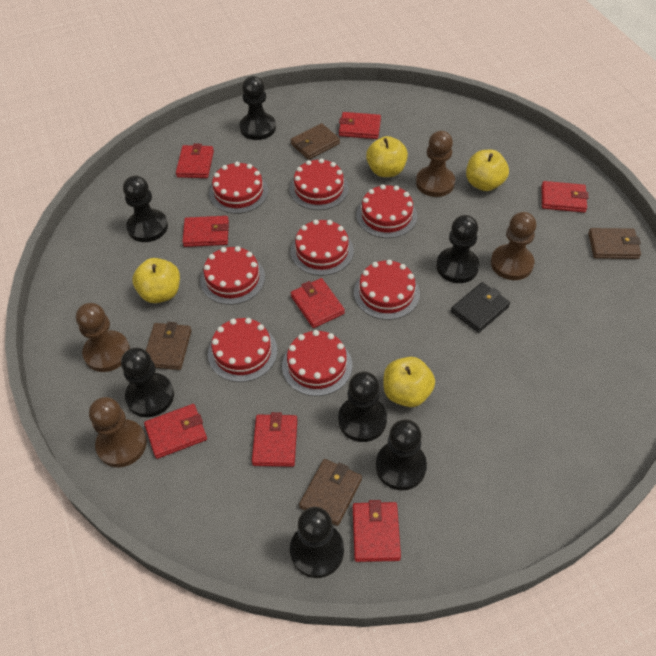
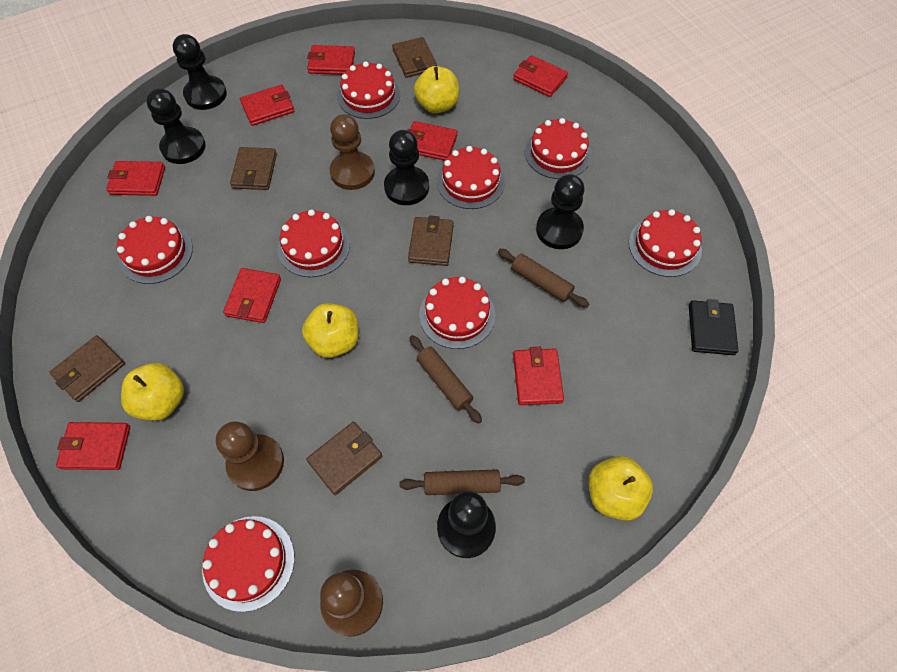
black pawn: [121,348,174,417] [123,175,168,242] [239,76,276,140] [290,507,344,578] [338,372,387,442] [376,419,427,490] [436,215,480,283] = 7 -> [146,88,206,164] [173,34,227,110] [384,130,429,205] [437,491,496,558] [536,174,585,249] = 5
brown pawn: [76,303,130,372] [89,397,147,467] [416,131,455,197] [491,212,536,280] = 4 -> [216,421,284,491] [320,570,383,637] [330,114,375,190] = 3
brown rolling pin: none = 0 -> [399,469,525,495] [409,335,482,424] [498,249,589,308] = 3
brown wallet: [146,322,192,370] [291,123,340,160] [299,459,362,526] [588,228,641,259] = 4 -> [49,335,125,402] [230,147,277,190] [306,422,382,495] [392,37,437,78] [408,216,454,266] = 5

